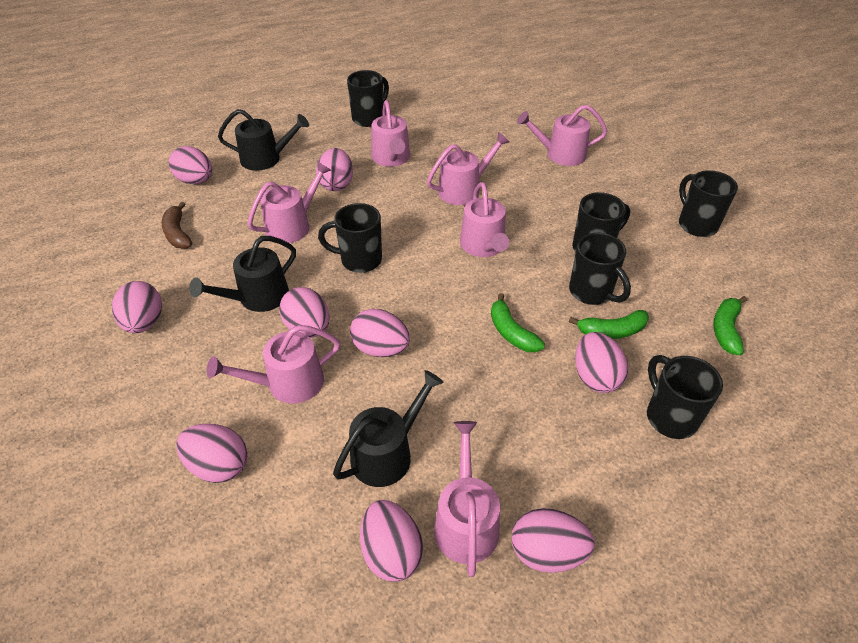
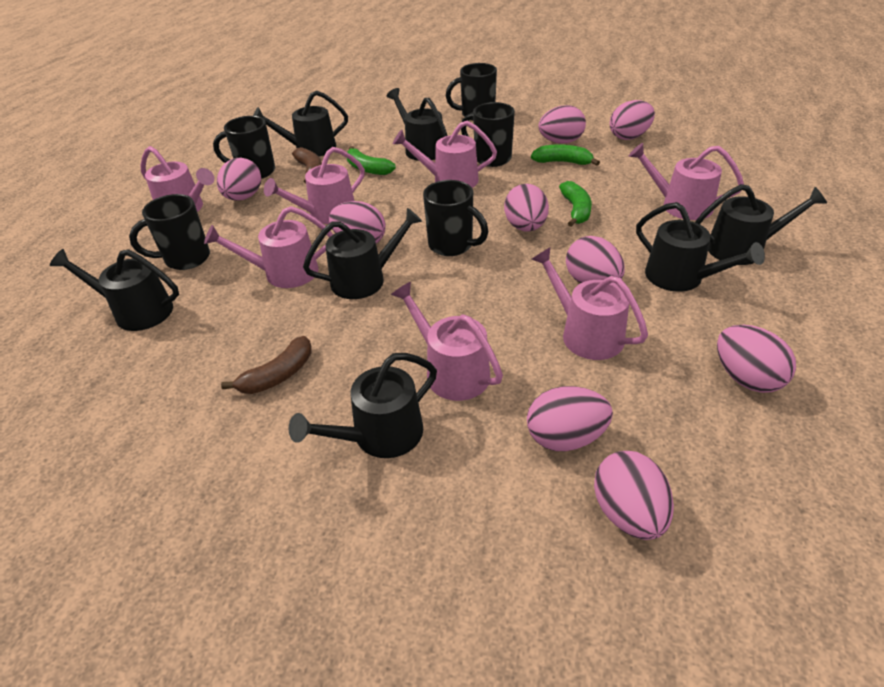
black mug: [318,203,382,273] [347,70,389,127] [569,233,631,305] [572,192,630,252] [647,355,723,439] [679,170,738,237] = 6 -> [129,194,210,270] [213,116,275,179] [423,180,488,256] [446,63,497,120] [461,102,515,167] = 5
black watering can: [189,236,296,312] [218,109,309,171] [333,370,444,487] = 3 -> [50,249,179,331] [253,91,348,157] [289,353,437,458] [303,208,422,299] [386,88,448,161] [636,202,765,292] [695,184,827,265] = 7
brown banana: [162,202,192,249] = 1 -> [221,336,311,394] [292,147,322,184] = 2

